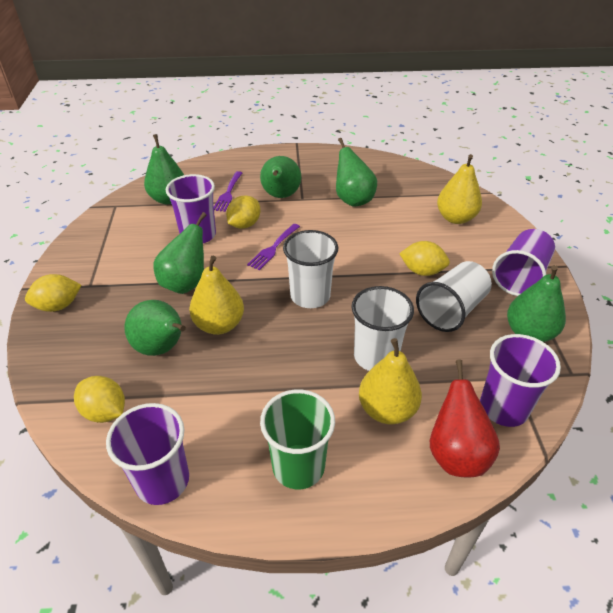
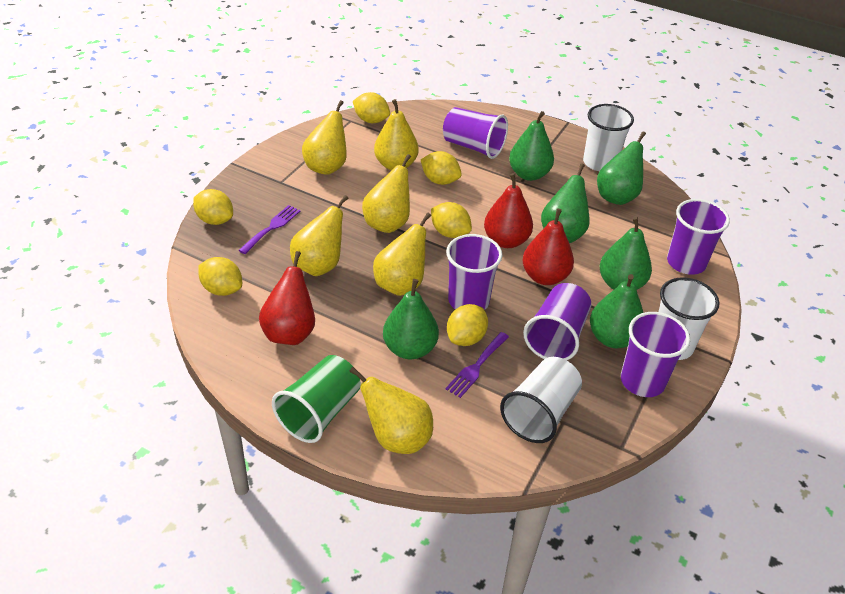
purple cup: [106,403,189,505] [166,174,216,243] [480,334,561,427] [492,229,555,296] = 4 -> [443,107,508,159] [446,234,502,310] [523,283,591,360] [621,312,690,397] [667,199,730,275] = 5
red pear: [430,359,500,477] = 1 -> [259,251,315,345] [484,173,533,248] [522,209,574,285] = 3
yellow lemon: [25,274,81,312] [74,376,125,423] [226,195,260,229] [399,241,450,276] = 4 -> [193,189,233,225] [198,257,242,296] [353,92,390,123] [421,151,462,185] [431,202,472,238] [447,304,488,346] = 6
yellow pear: [189,256,244,335] [359,338,422,424] [437,154,482,224] = 3 -> [290,195,348,276] [302,100,347,175] [349,367,433,454] [362,154,411,233] [373,213,431,296] [374,99,418,170] = 6

